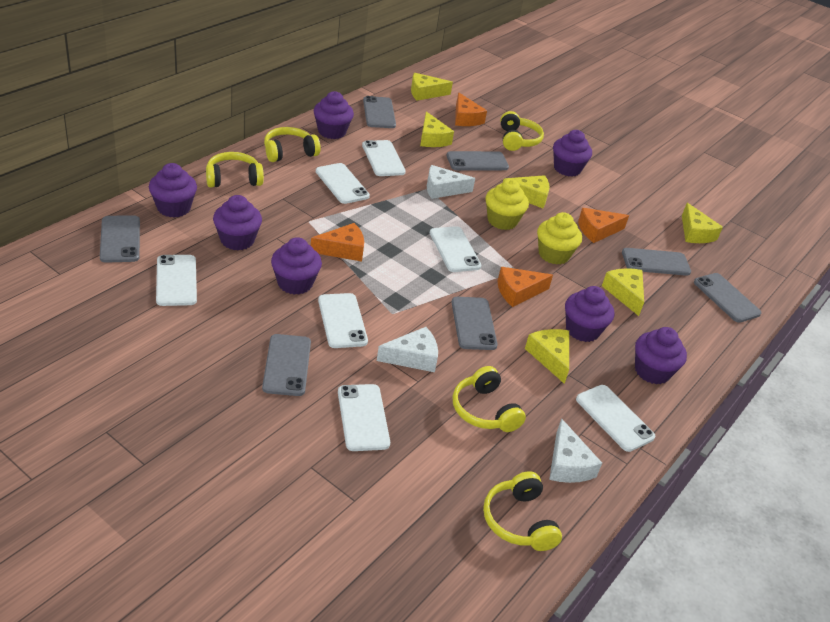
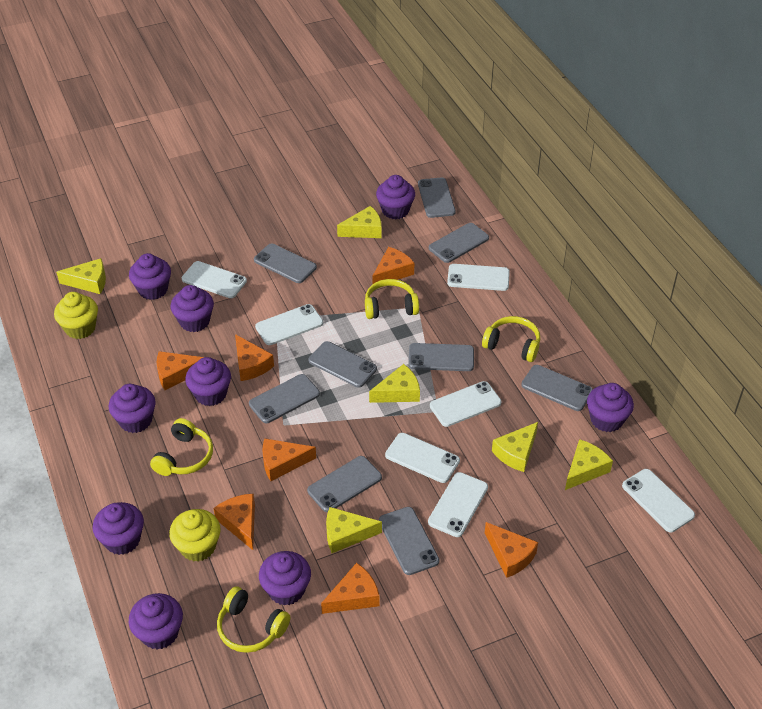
grey phone: [100,215,140,263] [262,334,311,396] [363,96,396,128] [446,151,509,170] [452,297,498,350] [622,248,691,276] [694,273,761,323] = 7 -> [249,374,320,423] [254,243,317,283] [307,456,382,512] [308,341,377,388] [379,507,439,575] [408,343,474,371] [418,177,456,218] [429,223,489,263] [521,365,593,411] = 9
orange cheese: [311,223,364,262] [455,92,487,126] [498,267,553,307] [578,208,629,243] = 4 -> [157,351,204,390] [214,494,255,550] [235,334,274,381] [263,438,316,481] [321,563,380,614] [372,247,414,285] [485,522,538,578] = 7
purple cupcake: [149,163,197,218] [213,195,262,250] [271,237,322,295] [314,91,354,139] [553,130,592,177] [565,286,614,342] [635,327,687,384] = 7 -> [93,502,144,555] [109,384,156,433] [129,253,171,300] [129,593,183,650] [171,285,214,332] [185,357,231,406] [259,551,311,606] [376,175,415,219] [587,383,634,432] = 9
white cheese: [377,327,438,372] [427,165,475,199] [549,418,602,483] = 3 -> none = 0
yellow headphones: [206,152,264,187] [264,127,321,162] [453,366,526,432] [483,471,562,551] [500,111,544,151] = 5 -> [150,418,213,476] [217,586,290,653] [365,279,419,319] [482,316,540,362] = 4

